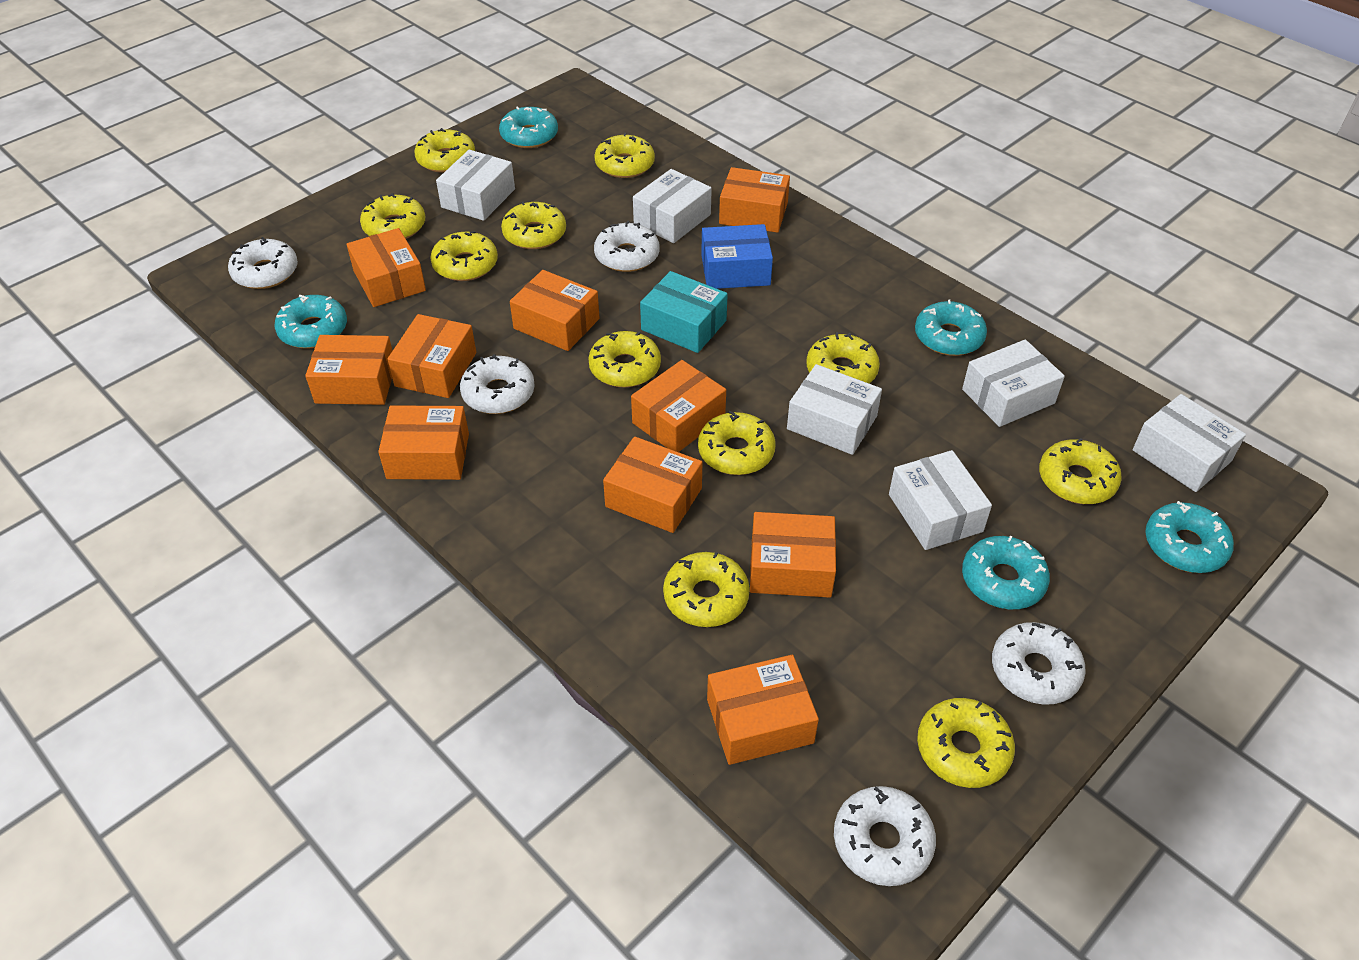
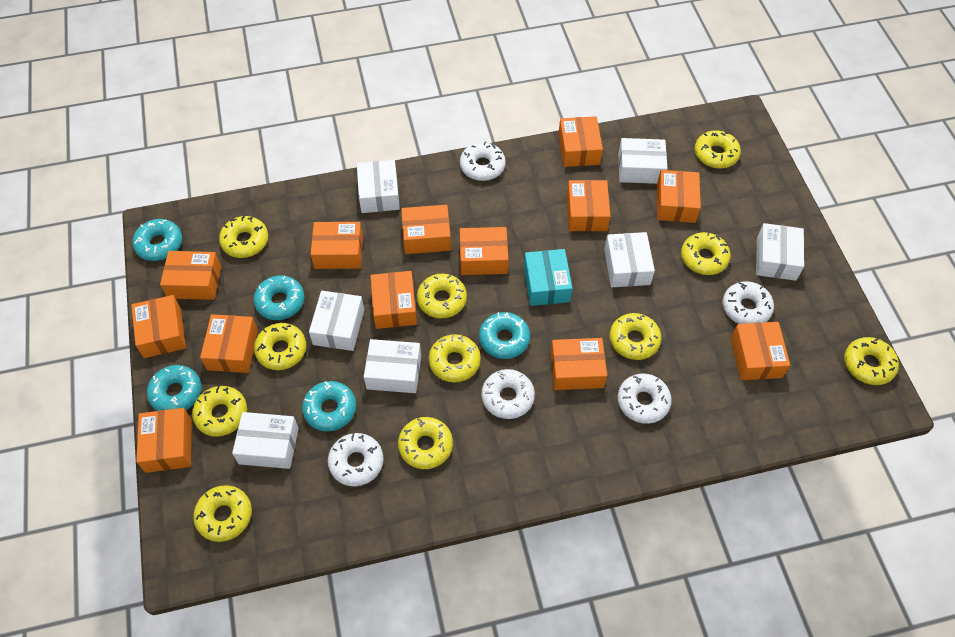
blue box: [701,224,773,289] = 1 -> none = 0
orange box: [305,335,393,405] [347,228,426,307] [378,405,469,480] [387,314,476,398] [510,270,599,351] [603,436,702,533] [631,360,726,452] [707,655,819,765] [719,167,790,233] [750,512,836,598] = 10 -> [131,295,186,358] [136,408,192,473] [160,251,221,300] [200,314,258,373] [310,222,363,269] [370,271,417,329] [401,205,451,254] [460,227,509,275] [550,338,607,390] [558,116,603,167] [567,180,611,231] [657,170,701,223] [731,322,790,380] = 13
white box: [436,150,515,221] [633,169,712,243] [787,364,882,455] [889,450,992,550] [962,339,1065,427] [1133,394,1246,492] = 6 -> [232,412,299,469] [309,291,364,351] [357,160,400,213] [364,339,421,393] [604,232,655,287] [618,138,667,184] [756,223,804,281] = 7

